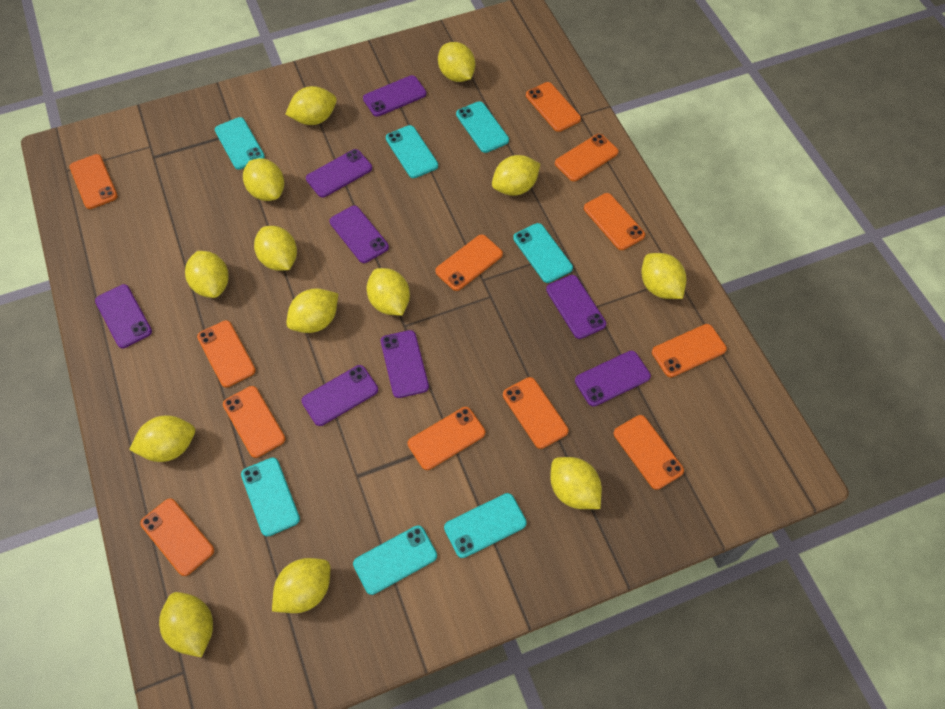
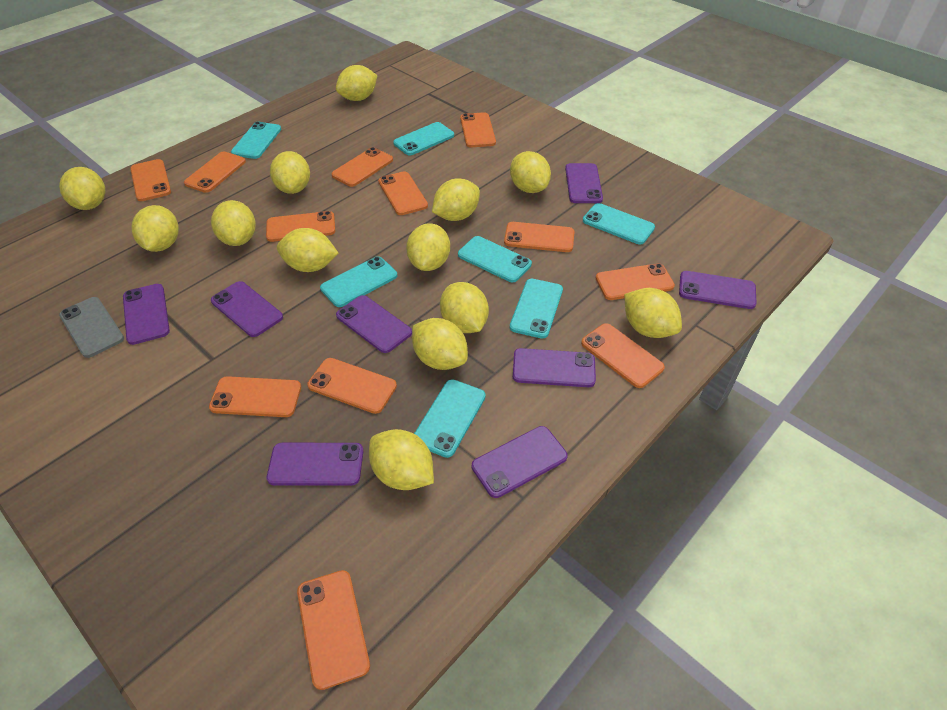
grey phone: none = 0 -> [59,297,124,358] = 1

